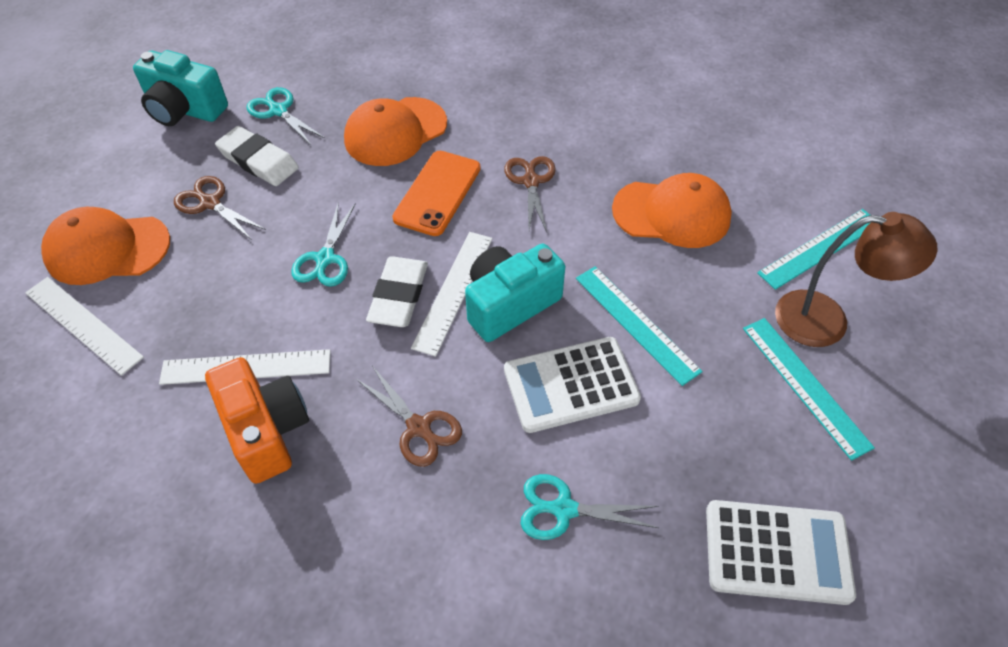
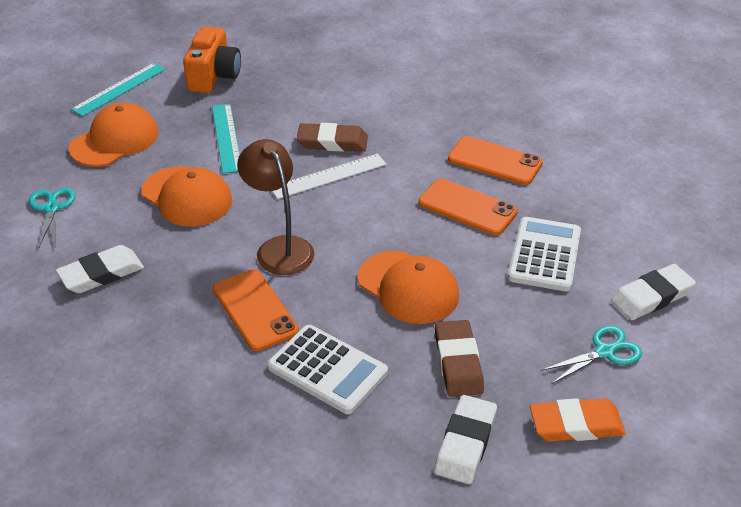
brown eraser: none = 0 -> [297,123,368,152] [435,320,484,397] = 2
brown scissors: [174,176,266,240] [356,366,462,467] [504,156,556,232] = 3 -> none = 0
orange eraser: none = 0 -> [530,398,626,442] = 1
orange phone: [392,151,481,236] = 1 -> [213,269,299,351] [419,178,518,235] [448,136,543,185] = 3
turquoise camera: [133,50,228,126] [465,244,565,342] = 2 -> none = 0
turquoise ruler: [576,266,703,386] [743,318,875,461] [757,209,871,290] = 3 -> [71,63,166,117] [212,104,240,174] = 2
turquoise scissors: [246,87,325,145] [291,202,356,287] [520,474,659,540] = 3 -> [29,187,75,249] [541,325,642,384] = 2
white eraser: [215,126,299,186] [366,256,428,327] = 2 -> [56,245,144,293] [434,395,497,484] [611,264,696,320] = 3
white ruler: [25,277,144,376] [159,349,331,385] [411,232,493,357] = 3 -> [272,154,387,199] = 1

